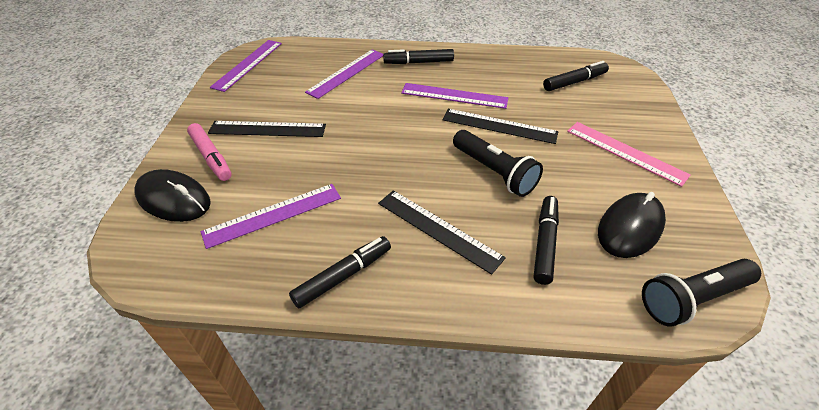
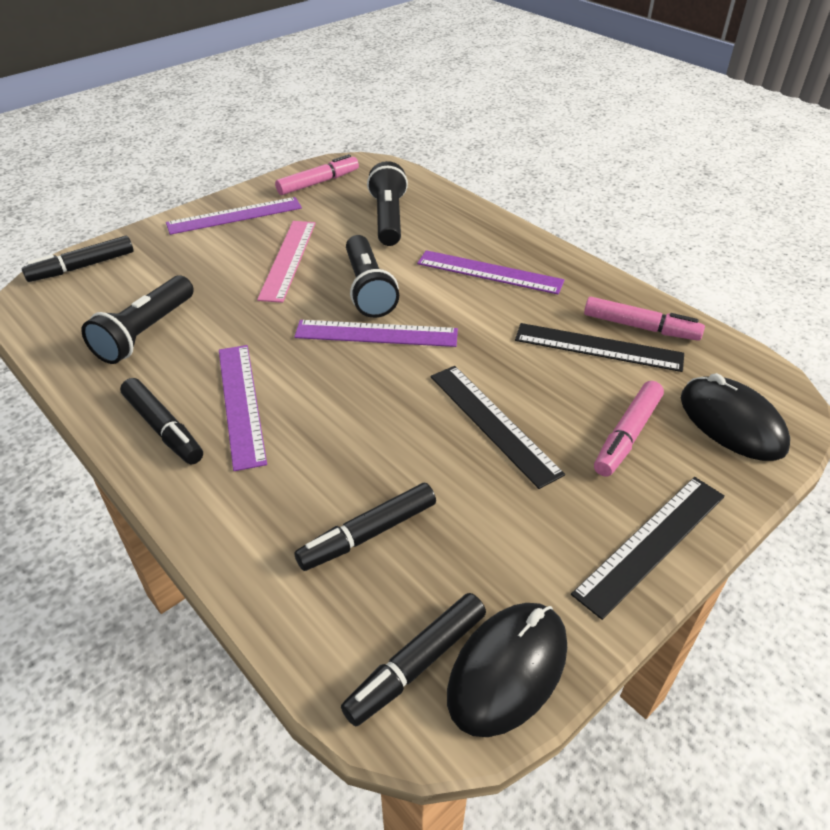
black flashlight: [453,130,543,197] [642,259,761,327] = 2 -> [81,275,194,364] [346,235,399,318] [367,161,408,246] = 3
pink marker: [187,123,232,181] = 1 -> [275,154,359,195] [584,297,705,341] [594,381,664,477] = 3

